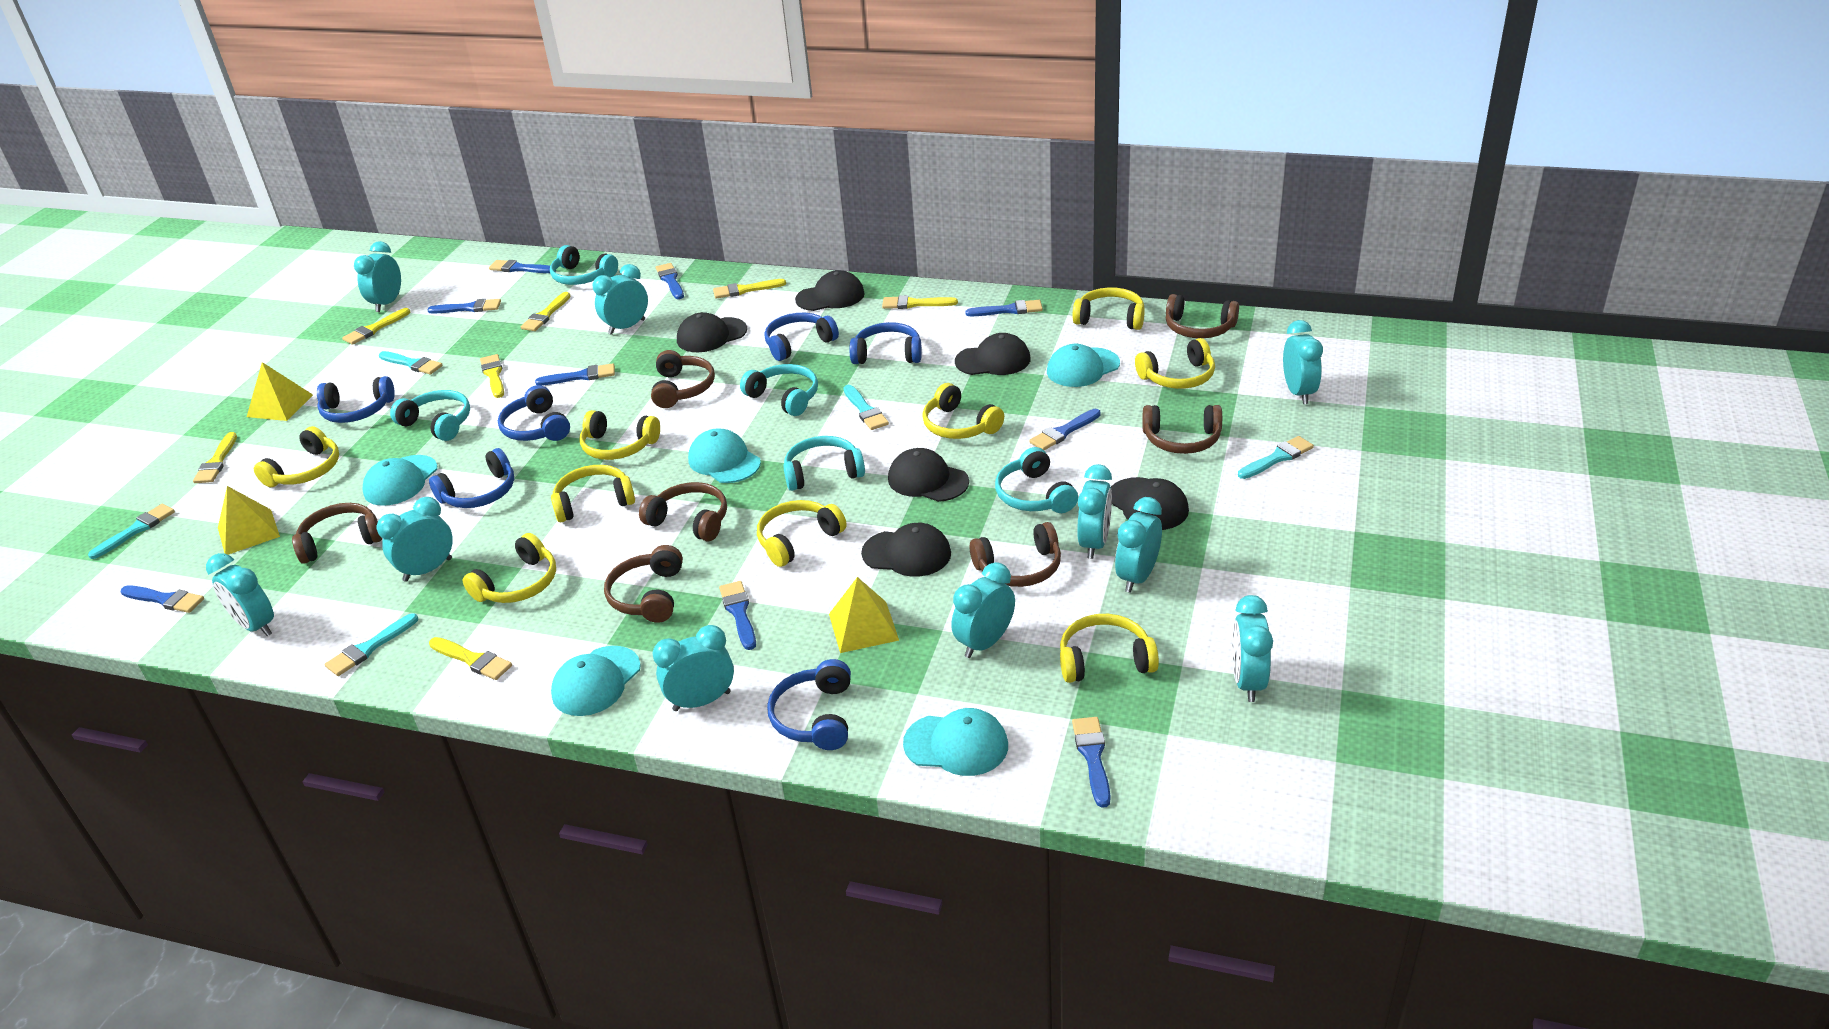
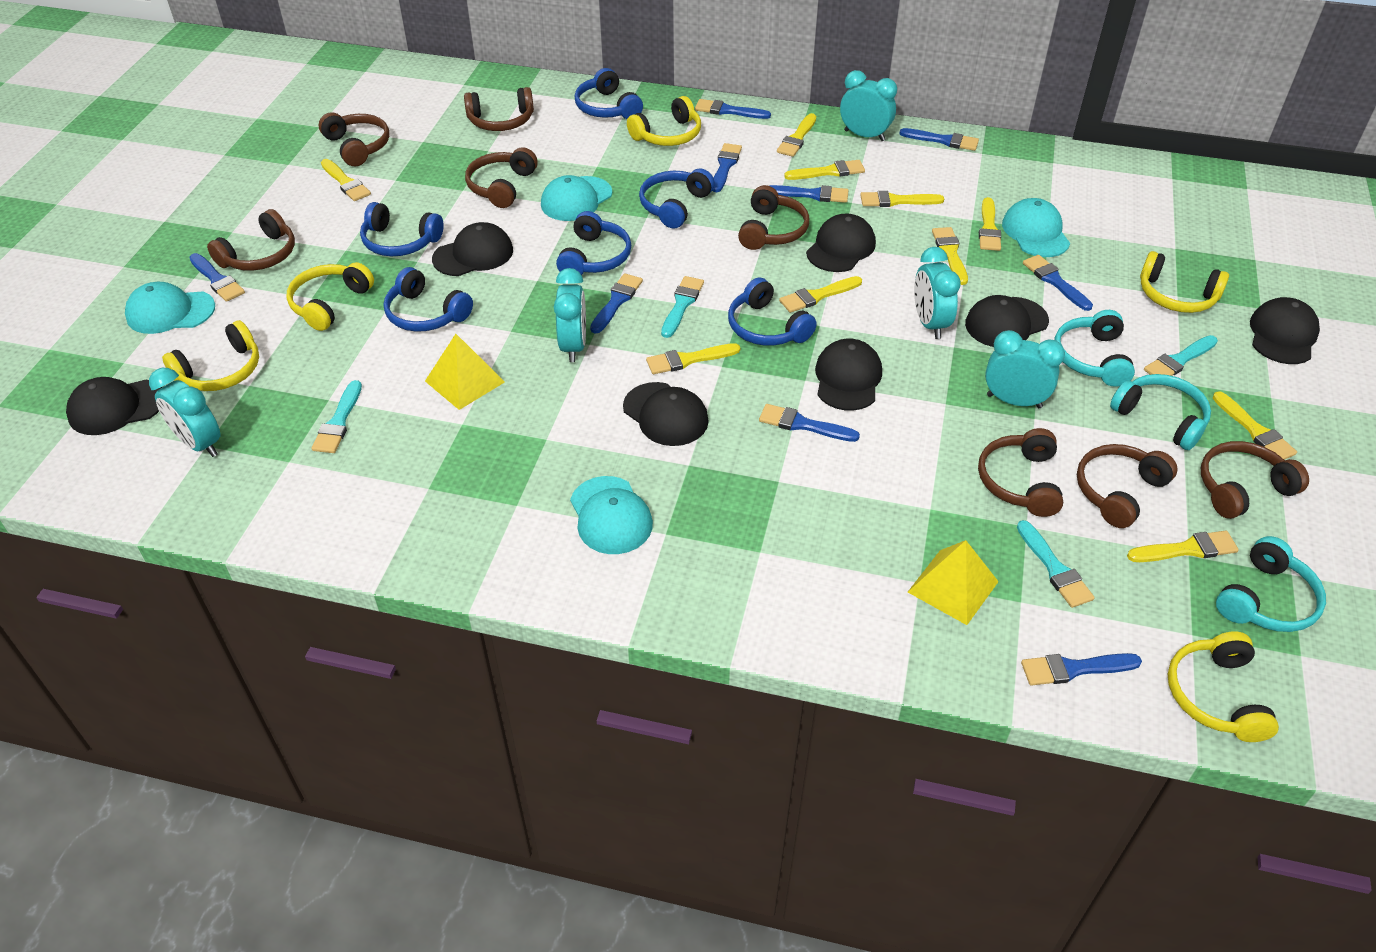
black cap: [677,312,747,352] [795,270,865,311] [861,523,951,577] [888,448,969,502] [955,333,1030,375] [1111,477,1189,530] = 6 -> [66,377,162,435] [432,222,513,276] [623,382,709,446] [806,214,876,272] [815,339,882,411] [965,295,1049,347] [1250,297,1320,364] = 7
brown headphones: [292,503,382,564] [604,545,683,623] [639,482,727,541] [651,350,715,408] [970,522,1061,587] [1142,405,1222,454] [1166,294,1239,338] = 7 -> [207,209,295,271] [319,112,389,166] [464,87,534,131] [465,147,538,208] [738,185,809,250] [978,428,1063,517] [1077,444,1177,528] [1201,441,1309,519] = 8
turquoise brush: [88,504,175,559] [325,613,418,676] [379,351,443,374] [843,385,889,430] [1238,436,1314,479] = 5 -> [311,380,362,453] [661,276,704,338] [1017,520,1095,608] [1144,335,1218,376] = 4
turquoise cap: [362,455,437,506] [551,646,641,716] [688,428,761,483] [903,708,1008,776] [1047,344,1120,387] = 5 -> [125,282,215,334] [541,175,612,221] [570,476,653,554] [1002,198,1070,257] = 4
turquoise clock: [206,553,274,636] [354,241,401,312] [377,497,453,582] [592,264,648,335] [653,625,734,711] [951,562,1015,658] [1077,464,1112,559] [1115,497,1162,593] [1232,595,1273,702] [1283,320,1323,404] = 10 -> [149,368,221,457] [554,268,586,362] [840,70,897,141] [914,247,961,339] [985,330,1065,408] = 5
turquoise headphones: [390,390,470,441] [550,245,618,285] [740,364,818,416] [783,436,865,491] [995,447,1078,513] = 5 -> [1054,310,1135,387] [1110,374,1211,450] [1216,536,1326,632] = 3
yellow brush: [193,432,237,483] [342,308,410,345] [429,637,512,680] [480,354,504,398] [521,292,571,331] [713,279,786,299] [882,295,958,309] = 7 -> [321,159,371,201] [646,343,740,374] [777,113,816,157] [779,276,862,313] [784,160,865,180] [860,191,944,207] [932,227,968,285] [979,197,1001,251] [1127,531,1239,562] [1213,391,1297,460] = 10
yellow headphones: [254,426,339,487] [463,533,556,603] [551,465,635,522] [579,410,660,460] [757,500,847,567] [922,383,1004,439] [1060,614,1159,683] [1072,287,1145,330] [1135,338,1215,389] = 9 -> [162,320,259,391] [286,262,374,331] [627,96,701,146] [1140,251,1229,313] [1168,631,1279,742] = 5
yellow pyramid: [218,486,280,555] [247,362,313,421] [829,577,899,653] = 3 -> [425,334,505,410] [908,540,999,625] = 2

